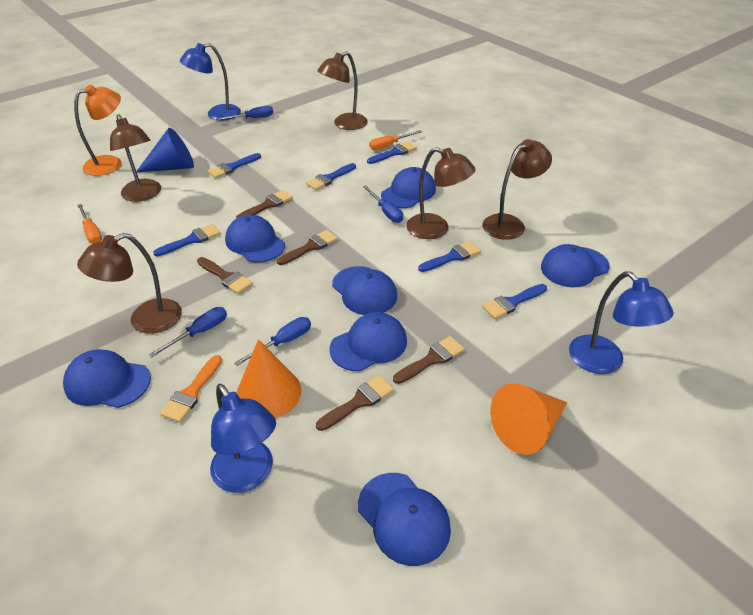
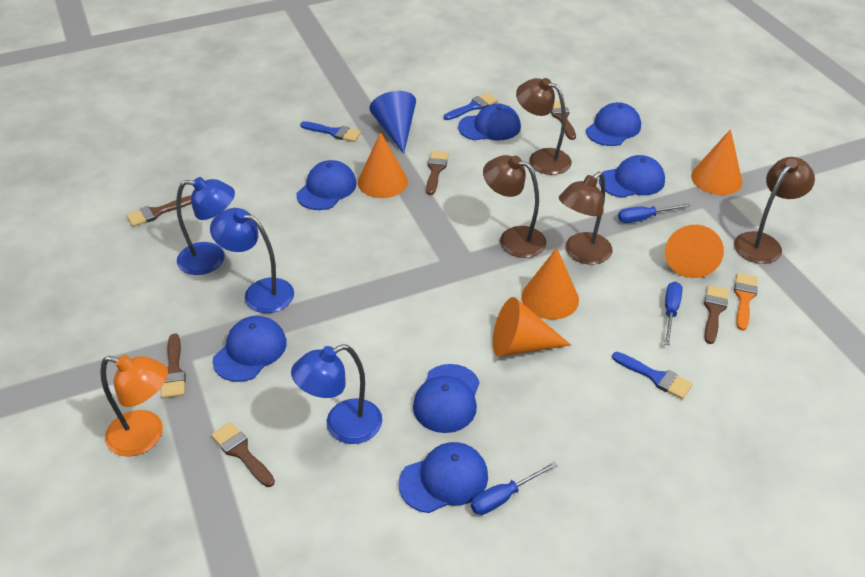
blue brush: [153,224,221,256] [207,153,261,178] [306,163,356,190] [367,141,417,164] [418,241,481,272] [482,284,547,319] = 6 -> [300,121,361,142] [444,93,498,120] [612,352,693,399] = 3
blue screwdriver: [149,307,227,357] [217,106,273,120] [234,317,311,366] [363,186,403,223] = 4 -> [471,462,558,515] [618,203,691,223] [664,282,683,345] = 3
brown brush: [197,257,253,294] [236,190,293,219] [277,230,338,265] [316,375,394,431] [393,336,464,384] = 5 -> [126,195,191,227] [161,334,186,398] [211,422,275,487] [426,151,449,195] [551,101,576,140] [704,285,729,344] = 6
brown lamp: [77,233,182,334] [110,114,161,202] [317,52,368,130] [406,147,475,239] [482,139,552,240] = 5 -> [483,155,546,258] [516,78,572,175] [559,172,612,265] [734,157,815,264] = 4
orange cone: [237,339,301,418] [490,383,567,455] = 2 -> [358,132,408,198] [493,297,571,357] [521,248,579,319] [665,225,724,278] [691,129,742,195] = 5
orange screwdriver: [77,204,102,244] [369,130,422,150] = 2 -> none = 0

